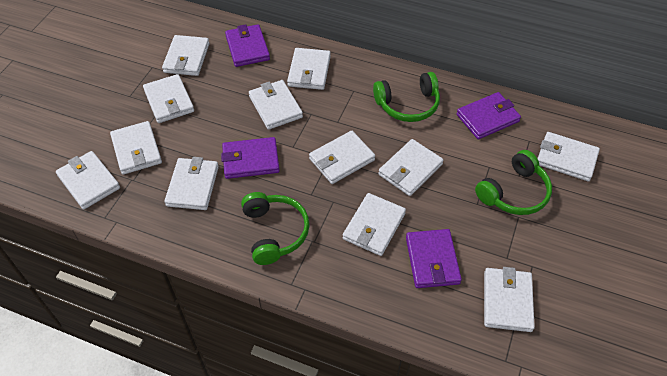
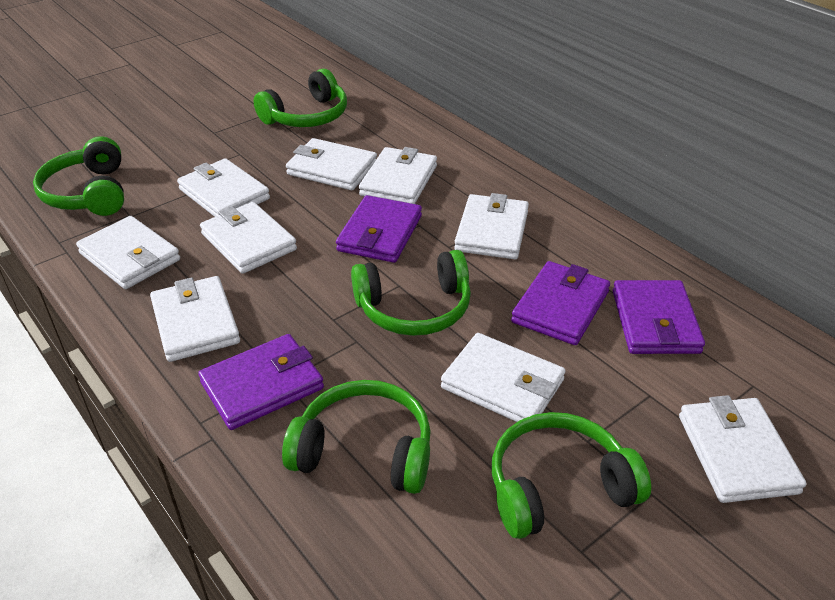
green headphones: [241,192,310,265] [373,72,440,122] [475,150,552,215] = 3 -> [33,136,124,216] [253,69,347,127] [282,380,431,494] [351,250,471,336] [492,412,651,539] = 5
white wallet: [56,151,120,209] [110,121,162,175] [143,74,194,123] [162,35,210,76] [164,157,219,210] [249,80,303,130] [287,48,331,90] [309,131,375,184] [343,193,406,256] [378,139,444,196] [484,267,535,332] [537,132,600,181] = 12 -> [76,216,180,289] [150,276,240,362] [177,158,270,217] [200,202,297,274] [286,138,377,190] [359,147,437,204] [441,333,565,422] [454,193,529,259] [679,395,806,503] = 9

